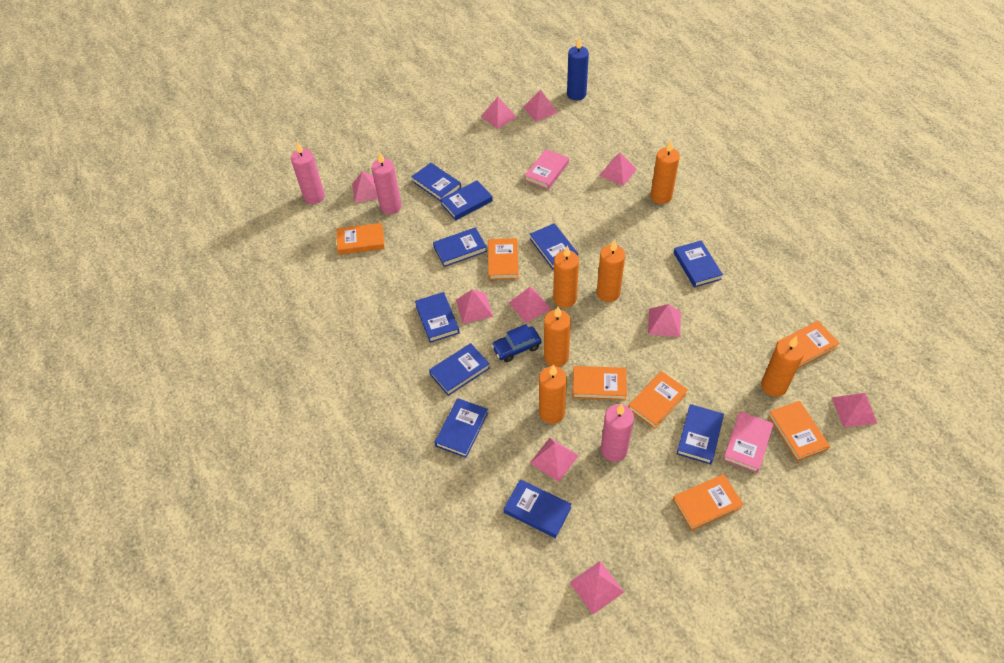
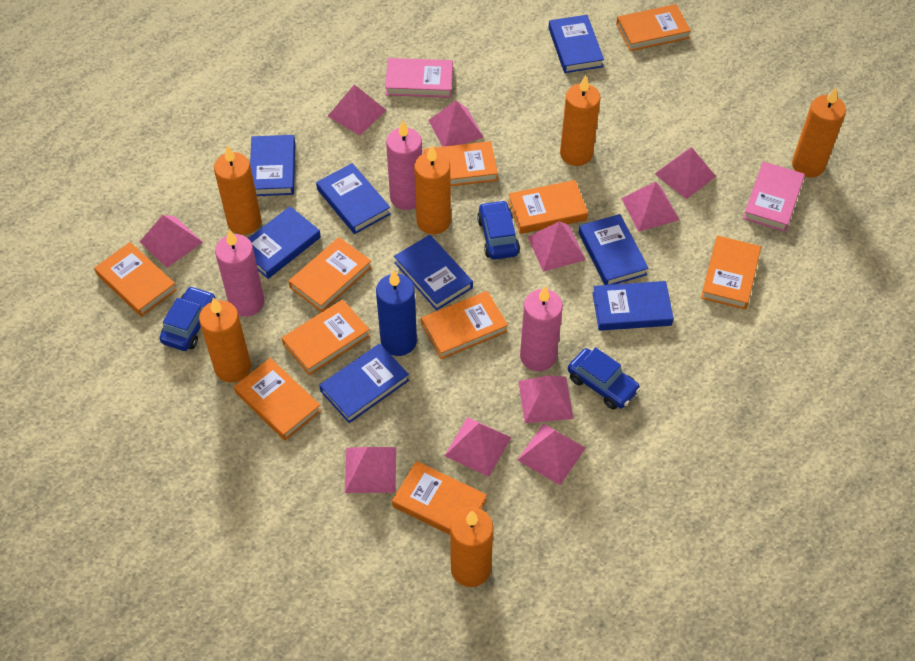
blue book: [411,163,461,202] [415,292,460,343] [429,343,490,396] [433,227,487,267] [434,398,488,458] [440,181,493,220] [504,479,572,538] [530,223,578,270] [674,240,723,288] [677,404,724,465] = 10 -> [248,206,321,279] [250,135,295,196] [316,163,391,234] [319,343,409,423] [394,235,473,311] [549,15,604,73] [579,214,649,285] [592,281,674,331] = 8
blue car: [491,324,541,362] = 1 -> [159,286,216,351] [477,200,520,260] [568,347,641,409] = 3
orange book: [337,223,385,255] [488,238,519,280] [573,366,627,400] [628,371,688,429] [673,474,744,531] [768,401,830,461] [776,321,840,369] = 7 -> [94,242,177,317] [234,358,321,441] [282,299,370,375] [288,237,372,312] [392,461,487,535] [421,291,508,359] [424,141,498,186] [508,180,588,234] [616,4,691,51] [701,236,761,310] = 10

